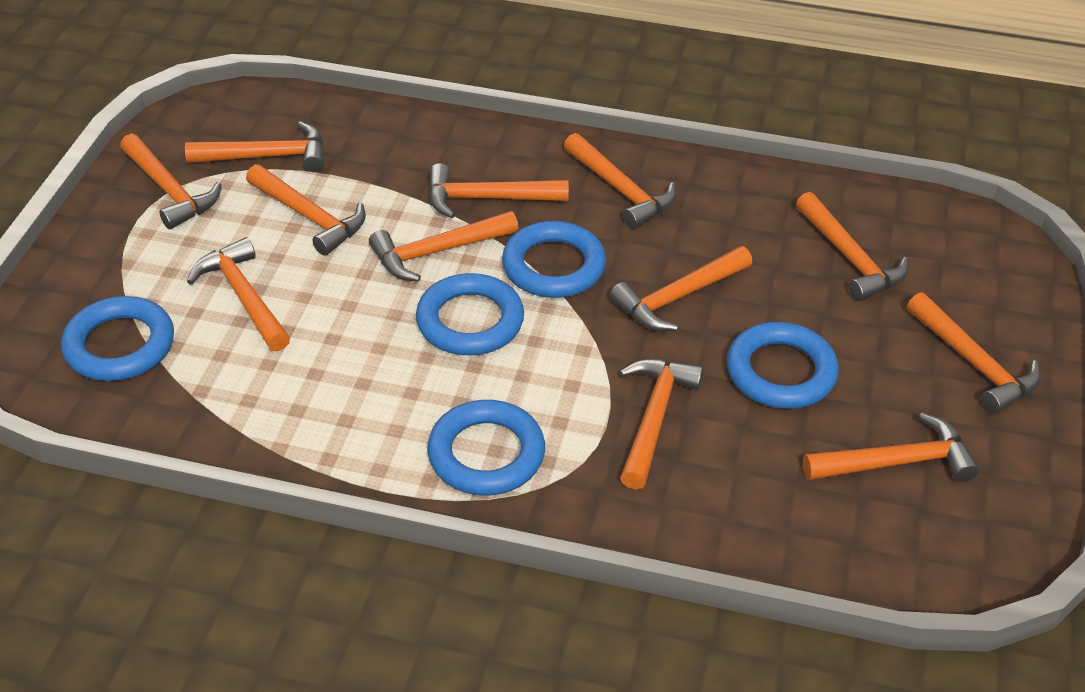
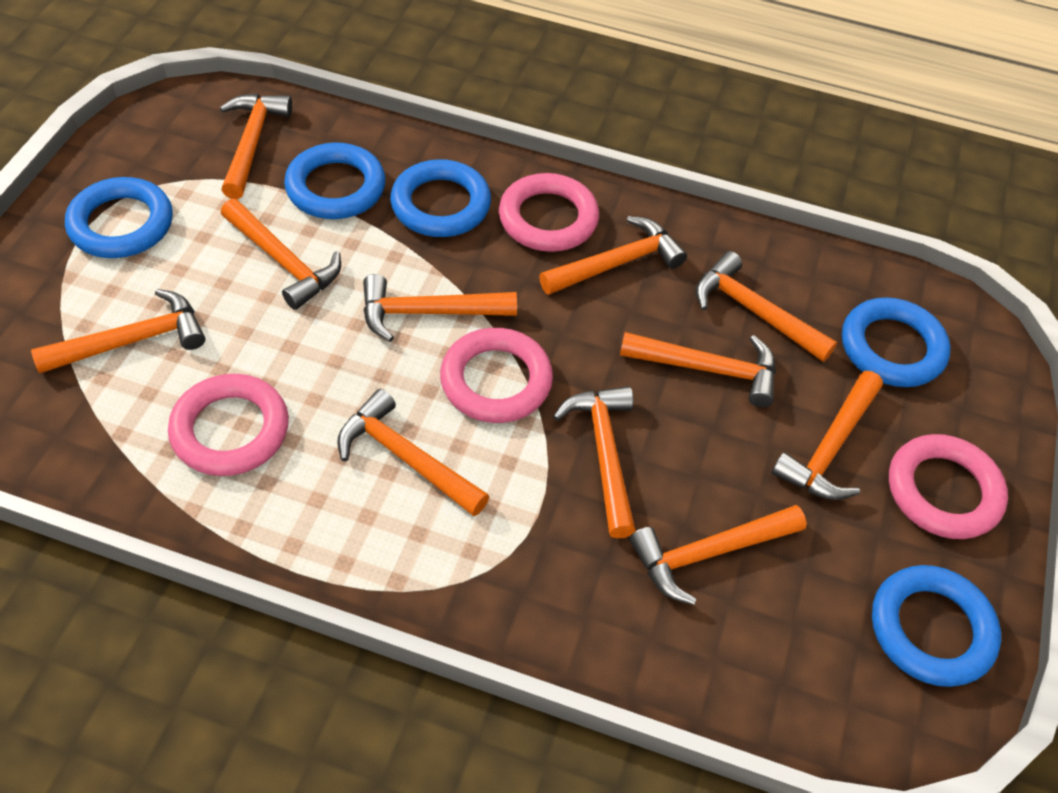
orange hammer: [120,134,221,229] [185,121,324,172] [187,237,290,351] [246,164,366,256] [369,211,518,282] [429,163,569,218] [564,133,676,229] [610,246,752,331] [620,359,704,490] [796,192,908,301] [803,413,979,482] [907,292,1041,414] = 12 -> [31,289,205,373] [220,93,292,199] [221,199,341,310] [337,389,490,516] [363,274,517,342] [539,216,687,295] [553,386,636,538] [620,332,776,407] [629,505,807,605] [695,251,837,362] [771,371,883,500] = 11
pink ring: none = 0 -> [168,374,289,476] [440,328,553,423] [499,173,599,252] [889,434,1008,539] = 4

